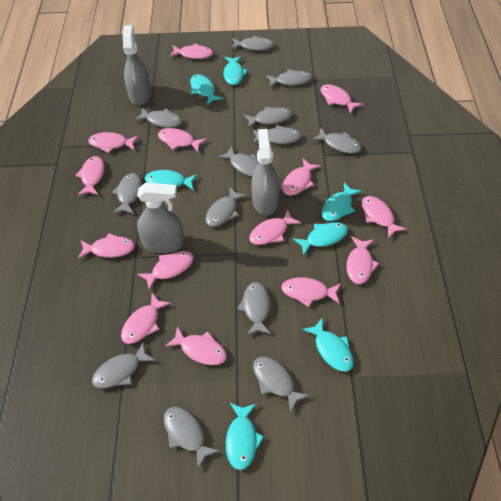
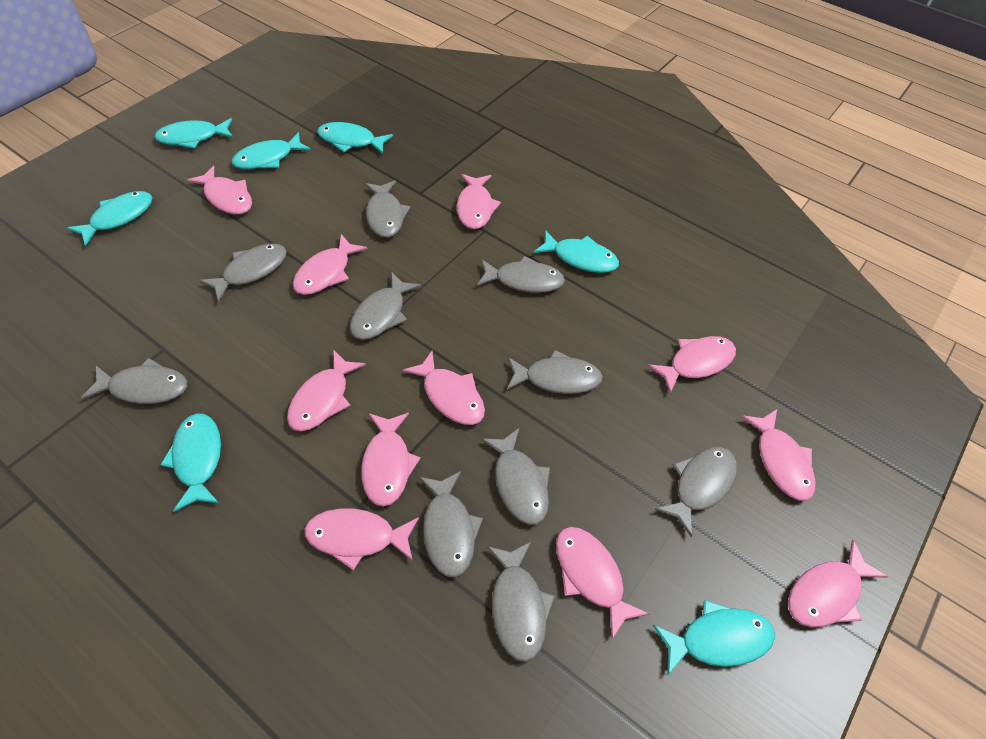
grey fish: [92,343,156,389] [112,173,142,214] [134,108,182,128] [164,407,219,469] [206,187,247,227] [218,146,259,177] [231,36,274,51] [237,282,271,336] [244,107,292,128] [253,125,302,144] [253,357,310,412] [266,69,312,87] [312,128,362,154] = 13 -> [81,358,187,404] [199,243,287,302] [350,272,421,340] [364,180,411,238] [419,471,483,578] [477,256,565,293] [481,428,550,525] [487,542,555,662] [507,350,603,394] [655,447,737,537] = 10
grey spray bottle: [123,25,151,105] [137,182,184,253] [251,129,279,216] = 3 -> none = 0
pink fish: [75,156,105,195] [78,233,135,259] [88,132,139,153] [121,293,171,344] [138,251,194,290] [158,128,207,152] [165,326,227,365] [169,44,213,59] [249,209,301,245] [281,277,341,307] [282,158,321,196] [321,84,363,114] [347,237,379,284] [361,196,407,238] = 14 -> [187,165,252,215] [287,349,366,431] [293,234,368,295] [304,508,419,570] [361,413,421,507] [402,351,485,425] [456,174,501,229] [556,527,649,639] [648,336,736,393] [741,409,815,501] [788,540,888,627] = 11

